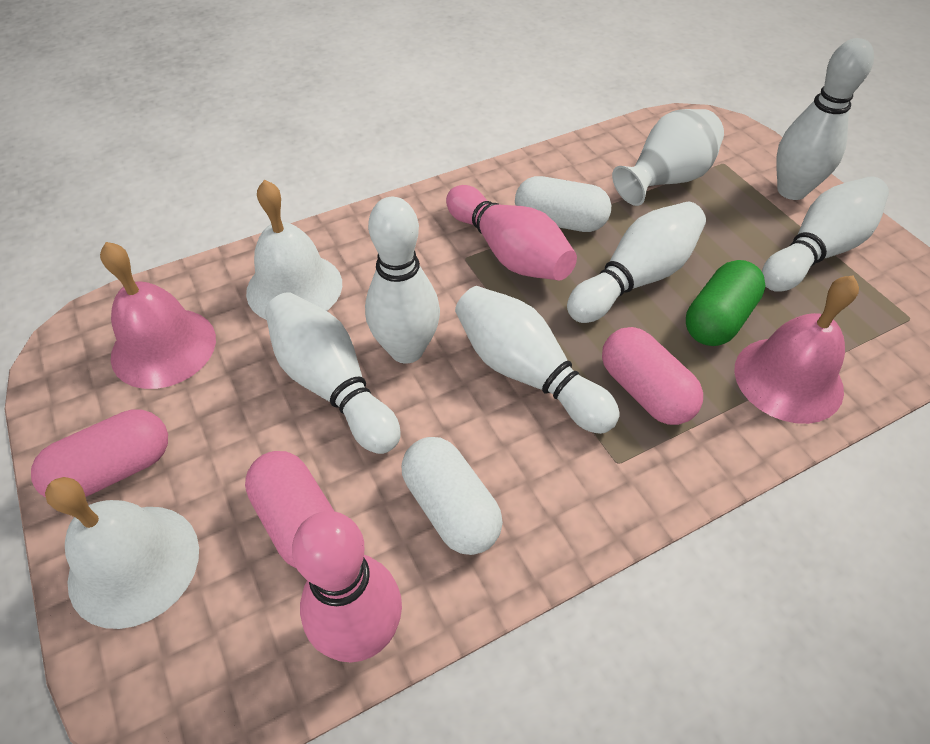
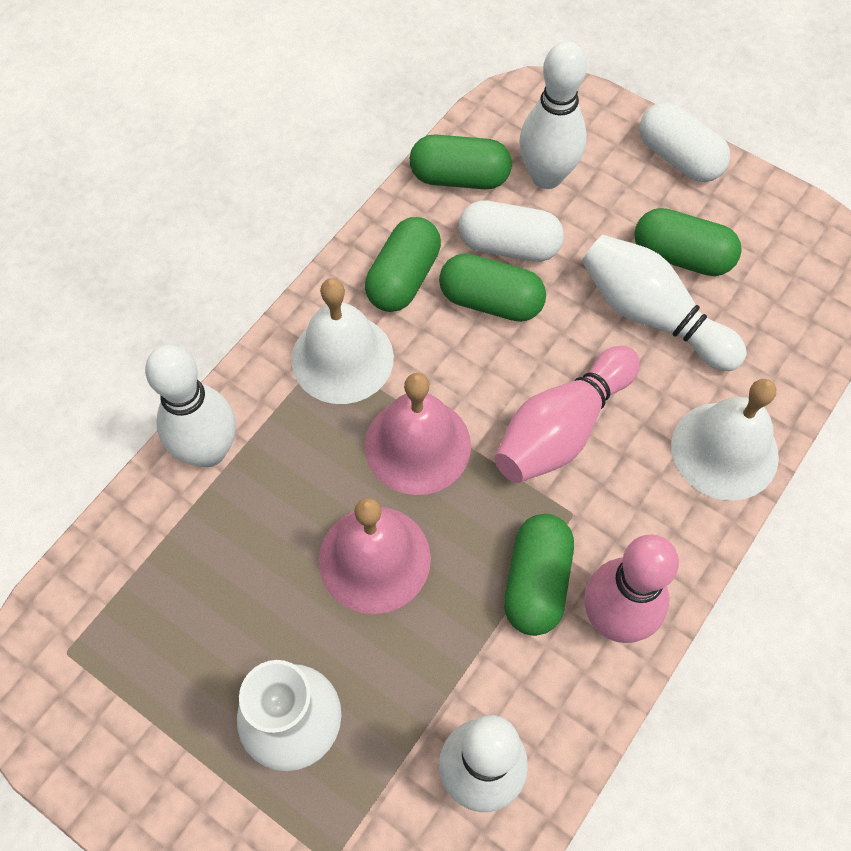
green capsule: [686,260,765,346] = 1 -> [365,217,441,312] [410,135,512,189] [439,253,546,322] [504,514,574,636] [634,208,742,276] = 5
pink capsule: [31,409,168,498] [245,451,334,569] [602,327,703,425] = 3 -> none = 0
white bowling pin: [265,292,400,454] [365,197,440,364] [455,286,620,434] [567,202,706,323] [762,176,889,292] [776,38,874,200] = 6 -> [145,345,236,467] [439,715,528,812] [519,41,587,189] [582,235,747,371] = 4

